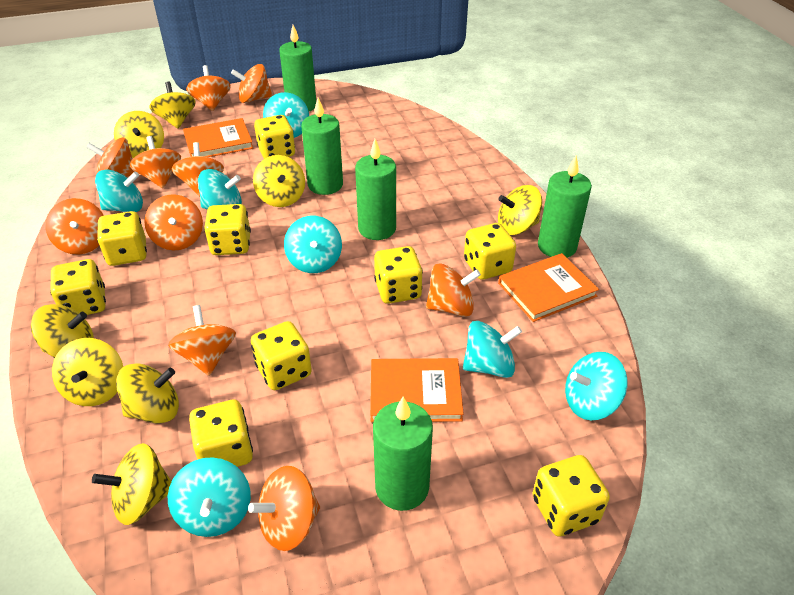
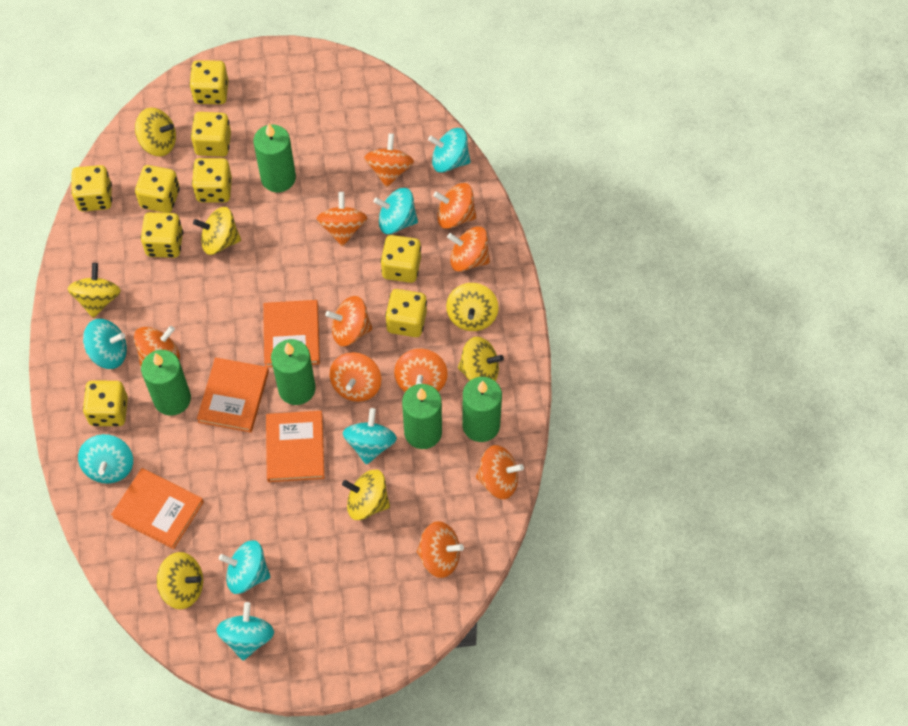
orange book: [183,118,253,157] [370,358,464,422] [498,253,599,322] = 3 -> [111,468,204,549] [197,357,269,433] [263,300,320,367] [266,411,324,482] = 4
yellow spinning top: [31,304,94,358] [52,338,123,406] [92,443,172,525] [114,111,164,158] [116,363,179,423] [149,82,196,129] [253,155,305,207] [498,185,542,235] = 8 -> [68,263,121,318] [135,108,176,156] [157,552,203,609] [193,207,241,255] [342,470,390,520] [446,283,499,331] [458,337,504,381] = 7

